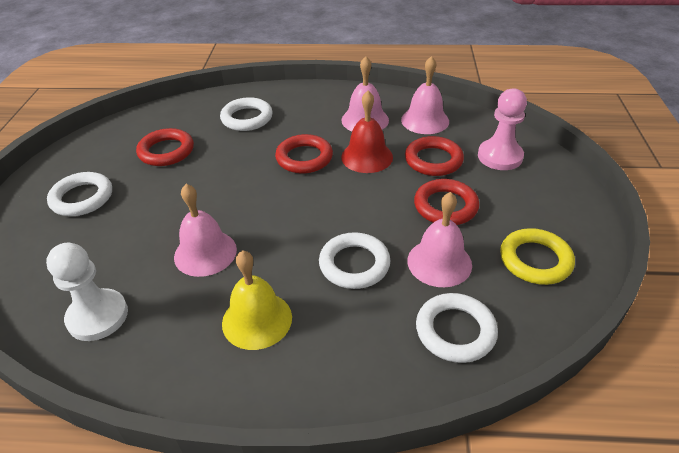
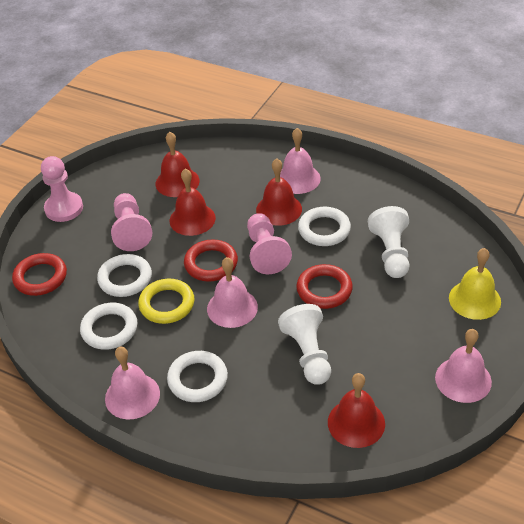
pink pawn: [478,88,527,170] = 1 -> [41,156,83,222] [111,193,152,251] [247,213,292,274] = 3
red bell: [341,91,393,173] = 1 -> [156,132,200,197] [170,169,216,236] [256,158,302,226] [328,373,385,448] = 4
red ring: [136,128,194,166] [275,134,333,173] [405,136,464,176] [414,179,479,225] = 4 -> [12,253,67,296] [184,240,238,282] [296,264,353,309] = 3
white pawn: [46,243,128,341] = 1 -> [278,304,331,385] [368,206,410,278] = 2

